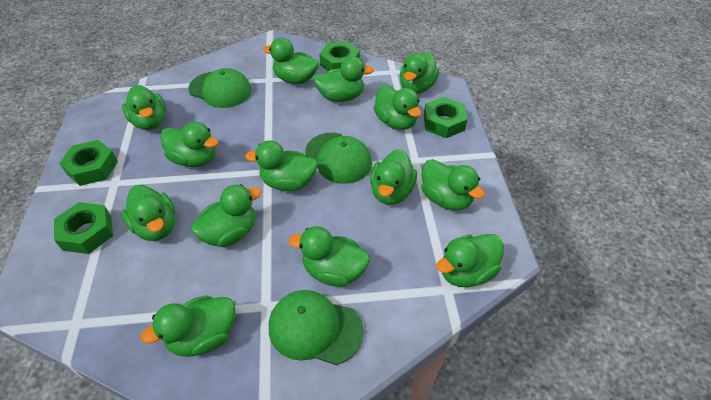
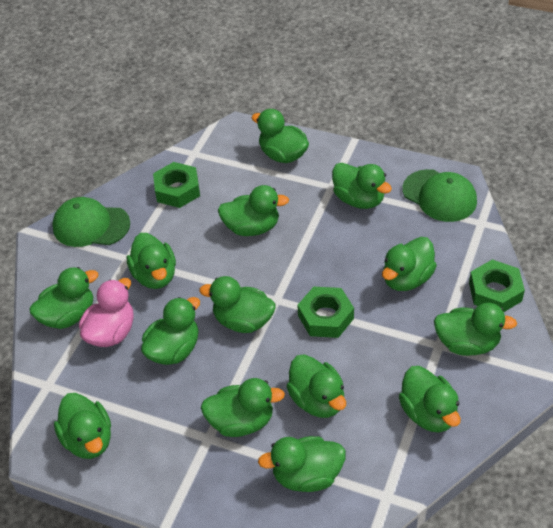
green cap: [188,68,251,108] [269,290,364,365] [305,133,372,184] = 3 -> [52,197,130,247] [402,169,477,222] = 2
green nut: [54,202,113,254] [59,140,118,186] [319,41,360,71] [424,97,467,138] = 4 -> [153,162,200,208] [297,287,354,338] [469,259,525,312] = 3
pink duck: none = 0 -> [79,278,134,347] = 1

